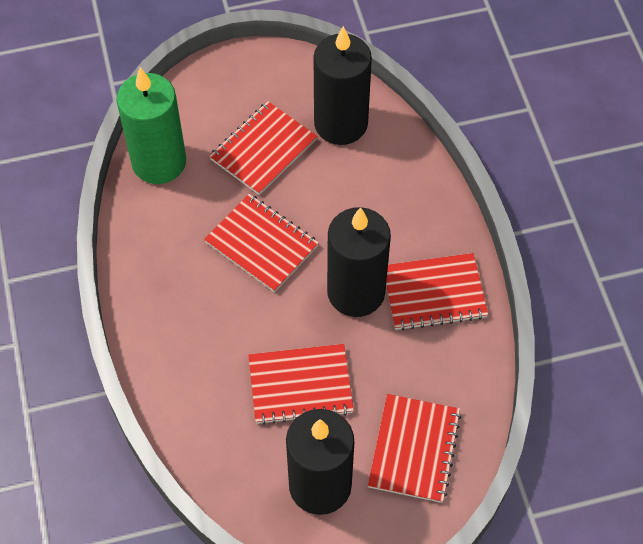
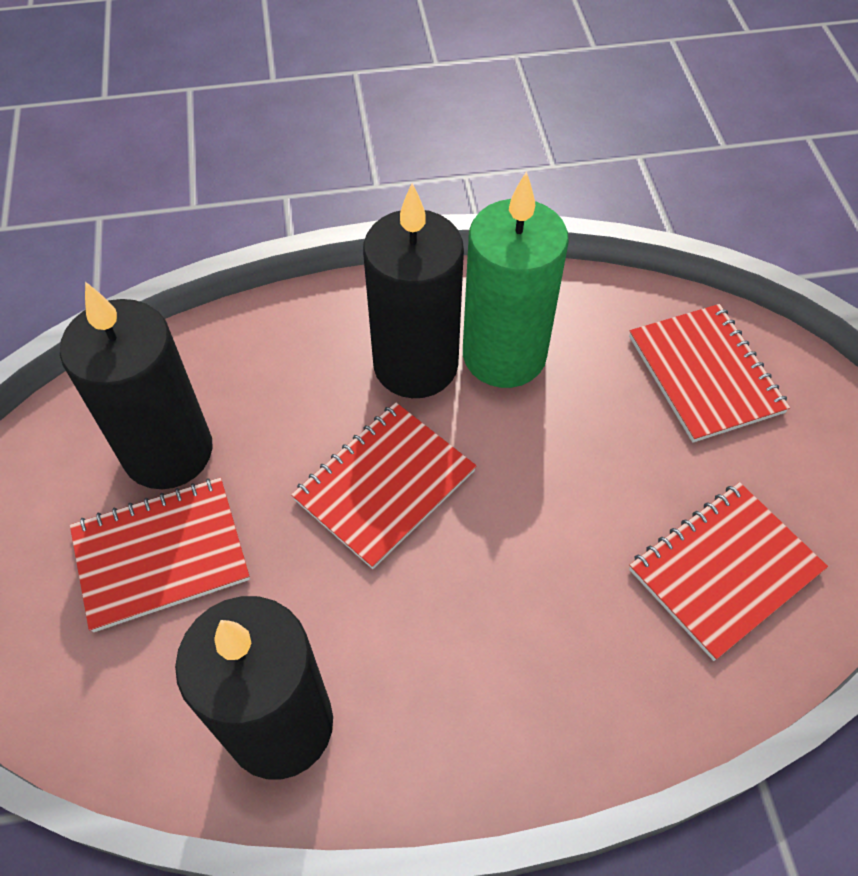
red notebook: [204,194,319,293] [209,101,317,195] [248,344,354,425] [368,394,461,503] [386,253,488,331] = 5 -> [70,478,250,632] [291,403,476,569] [629,304,790,443] [629,482,828,661] = 4

